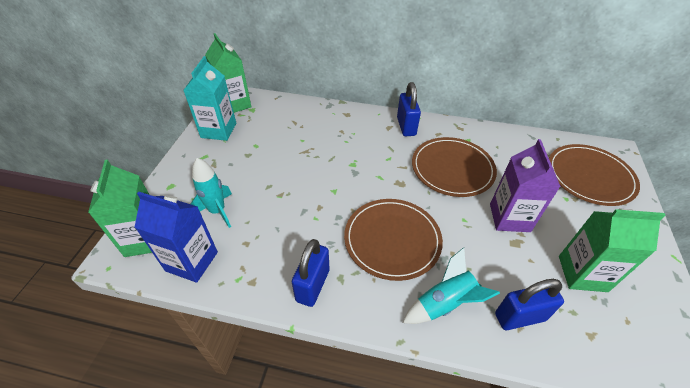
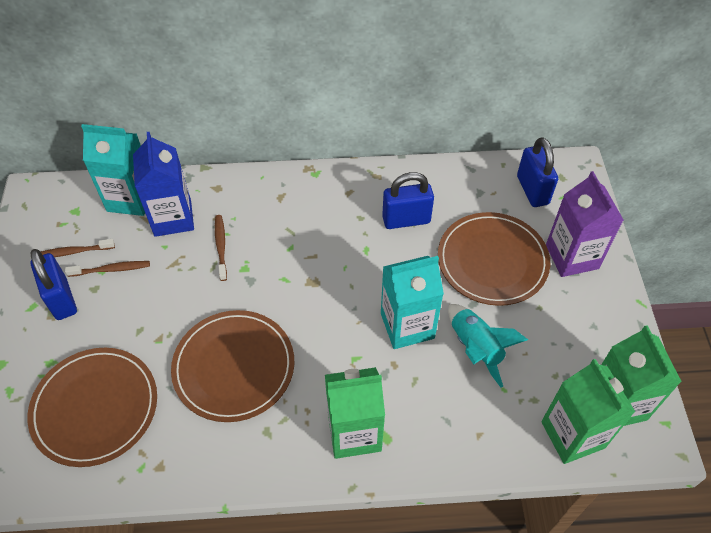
brown toothbrush: none = 0 -> [41,239,115,257] [65,261,150,277] [215,215,227,281] = 3
turquoise carton: [183,56,236,141] = 1 -> [81,124,145,216] [381,256,444,349] = 2
turquoise rocket: [190,158,232,228] [403,248,500,324] = 2 -> [448,304,528,387] = 1

